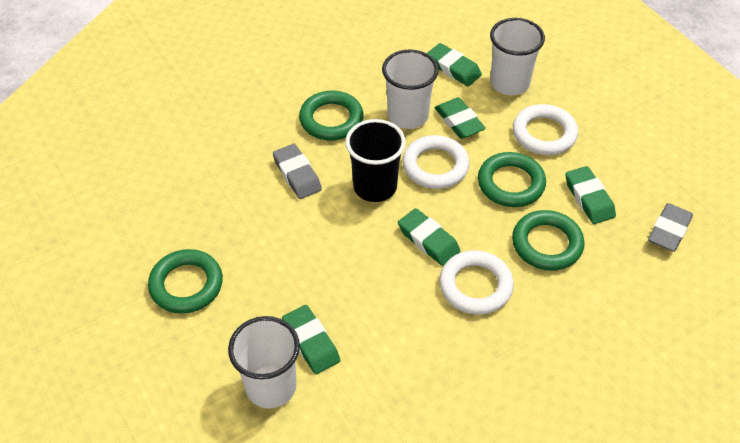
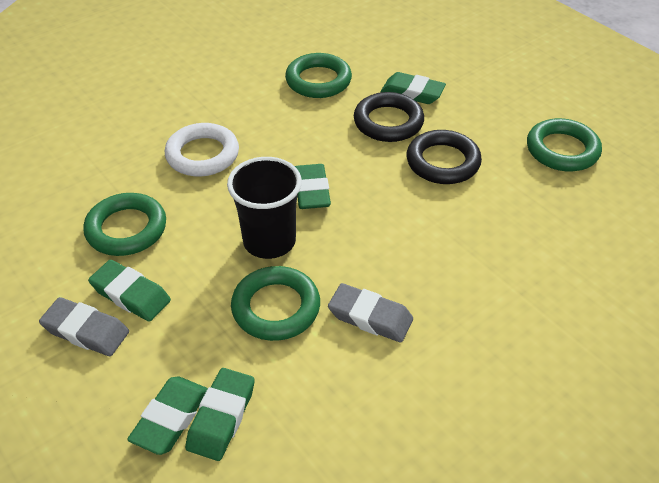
black ring: none = 0 -> [354,92,424,142] [407,130,482,184] = 2
white cup: [228,316,300,408] [382,49,439,129] [490,18,545,95] = 3 -> none = 0
white ring: [402,135,470,189] [439,250,514,315] [513,104,578,155] = 3 -> [165,123,239,176] = 1

